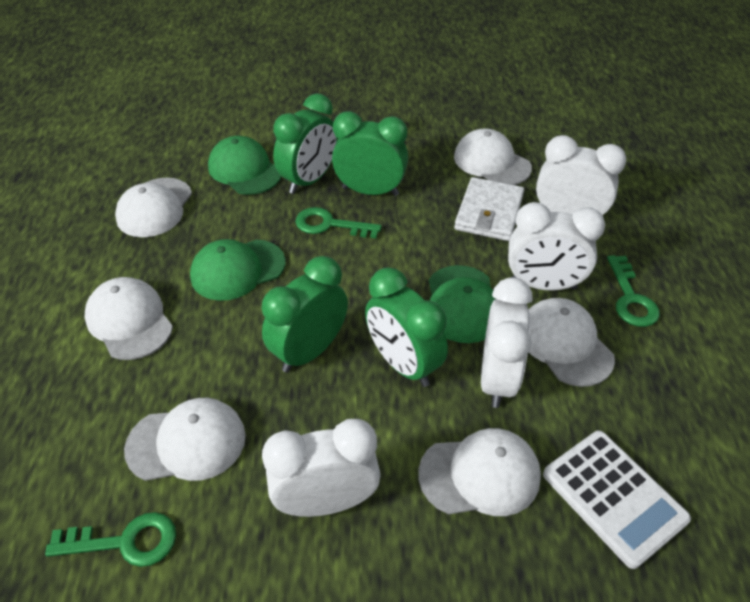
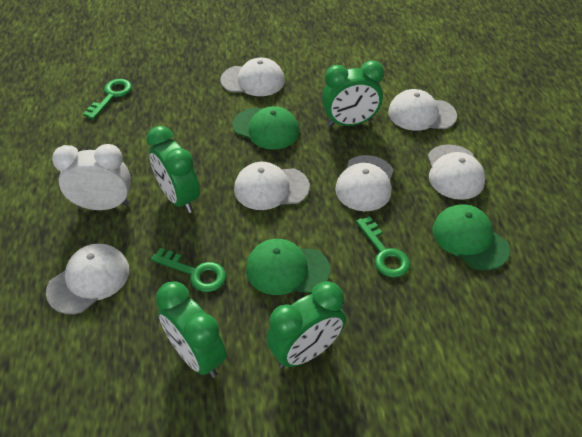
white calculator: [543,430,691,569] = 1 -> none = 0
white clock: [262,419,381,517] [481,277,533,408] [508,202,605,291] [536,135,626,215] = 4 -> [52,144,131,210] = 1
white wallet: [454,177,524,241] = 1 -> none = 0

